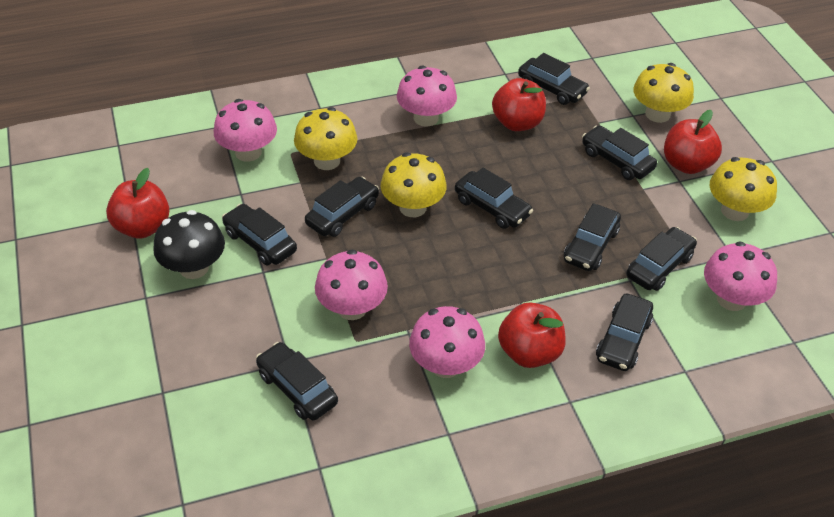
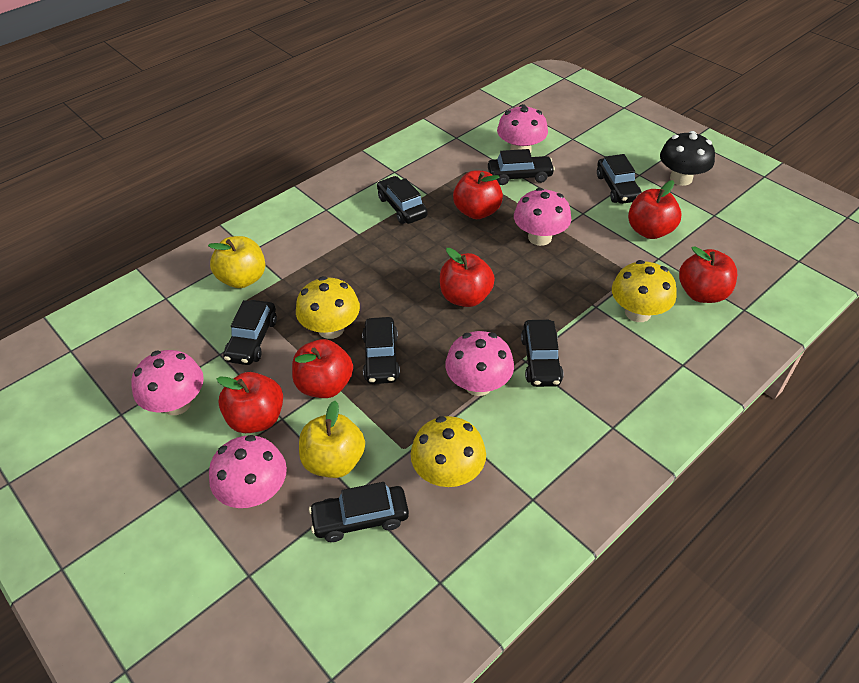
black car: [222,204,297,266] [256,342,338,420] [305,177,379,237] [455,168,533,229] [518,53,590,105] [564,203,621,271] [582,125,657,180] [596,293,653,371] [626,227,697,291] = 9 -> [223,300,277,365] [309,482,409,542] [362,317,400,384] [377,176,428,224] [488,149,555,185] [521,320,564,387] [597,154,642,204] = 7
red apple: [106,168,169,239] [492,78,546,131] [498,302,566,368] [664,110,722,174] = 4 -> [217,372,283,433] [292,339,353,398] [440,248,495,307] [453,171,503,219] [628,180,682,239] [679,246,737,303] = 6
yellow apple: none = 0 -> [208,236,265,288] [299,401,365,478] = 2
yellow mushroom: [294,107,357,170] [381,153,447,217] [633,63,694,123] [710,157,777,221] = 4 -> [296,276,360,339] [411,416,486,487] [612,260,677,322] = 3

